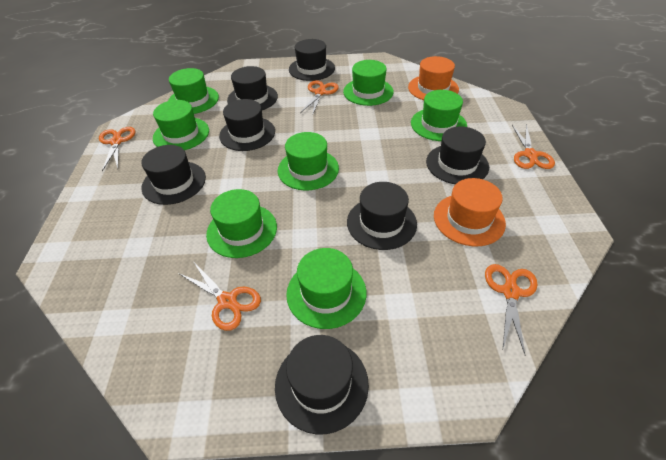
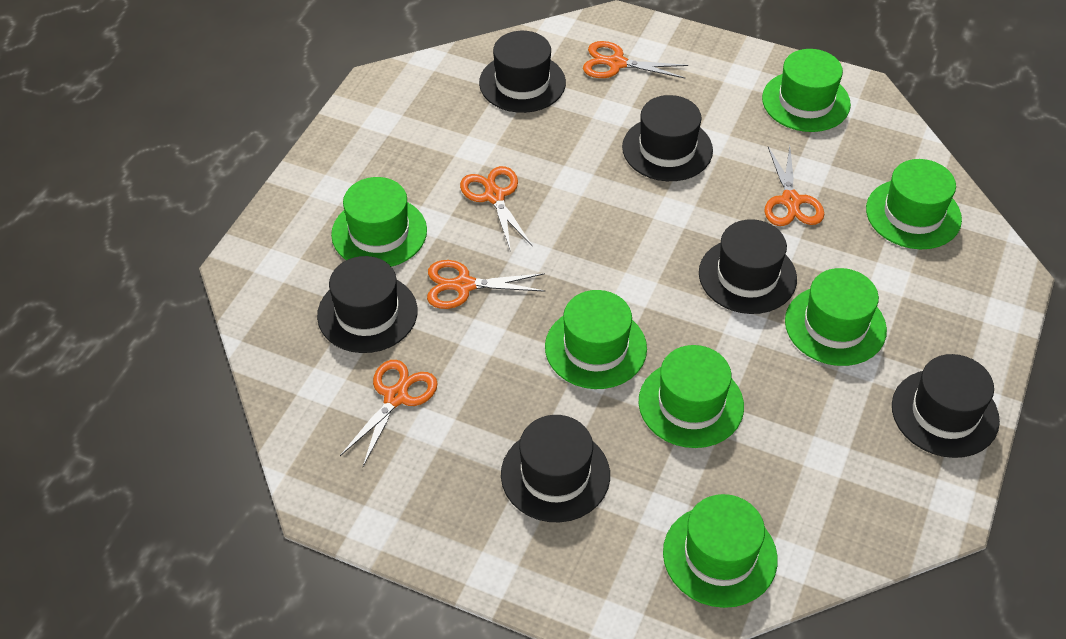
black hat: [142,145,206,205] [219,99,275,151] [227,66,278,110] [275,335,369,435] [289,39,335,81] [347,182,417,250] [426,127,489,184] = 7 -> [317,256,417,353] [479,31,566,113] [501,415,610,522] [622,95,713,181] [699,219,797,314] [892,354,1000,458] = 6
orange hat: [408,56,459,100] [434,178,506,246] = 2 -> none = 0

